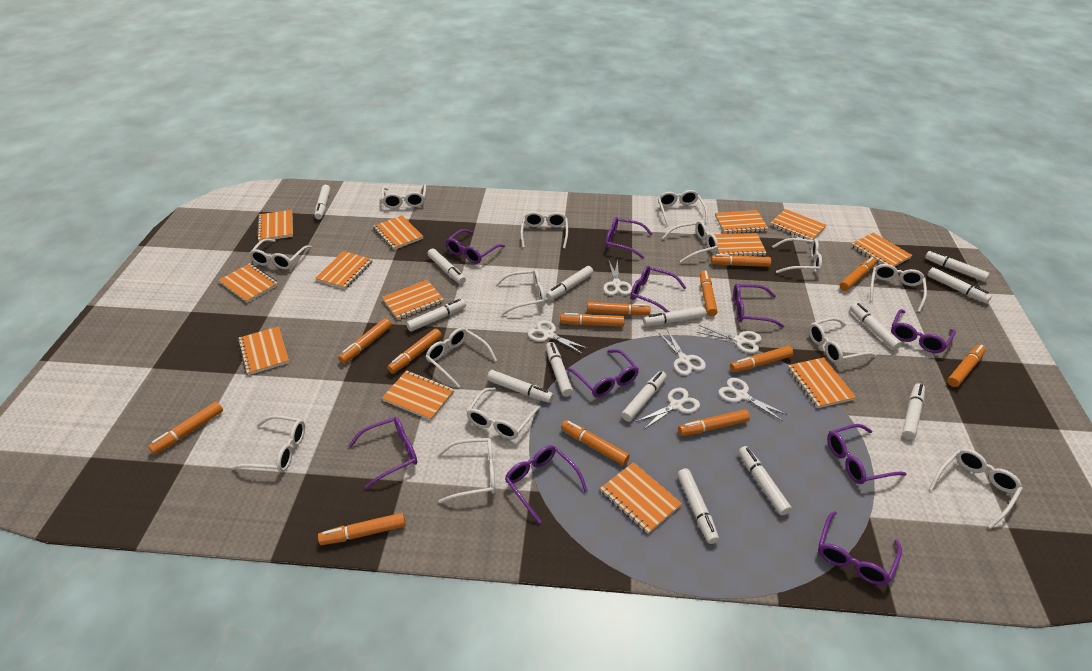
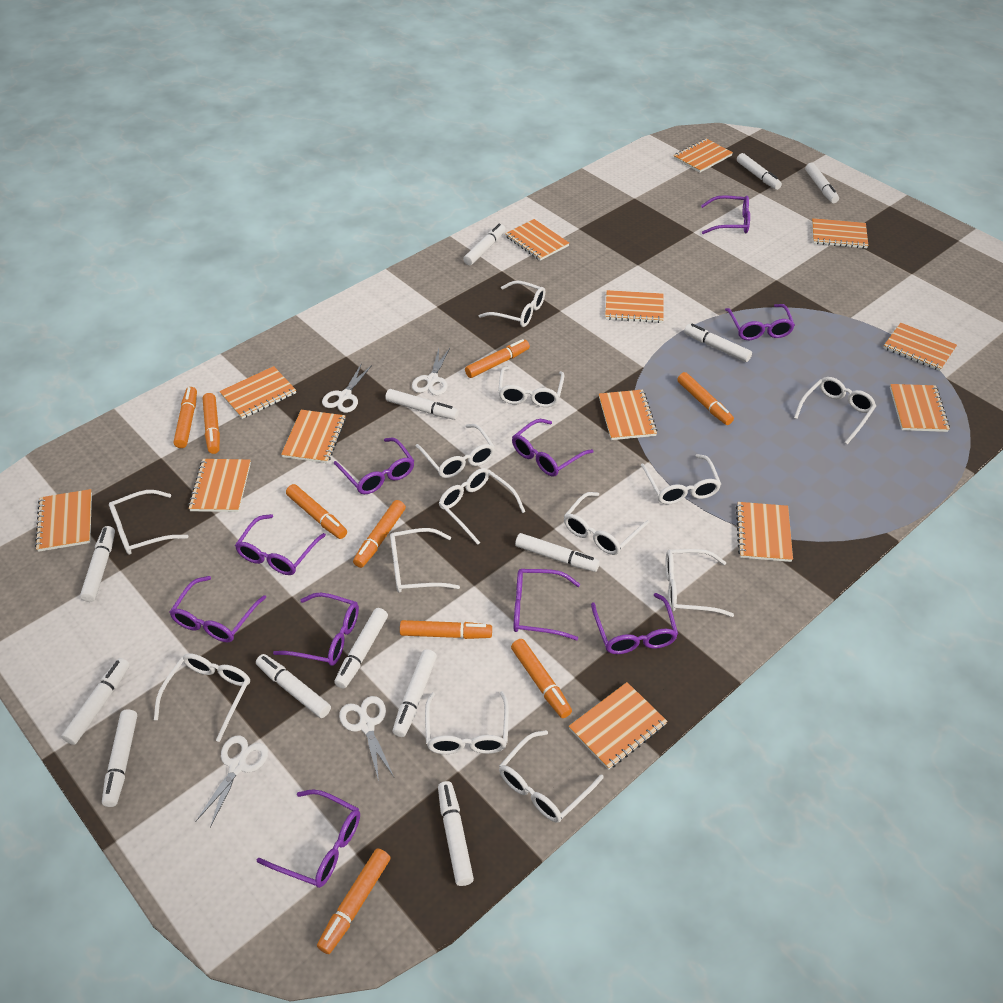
orange marker: [148,402,223,455] [318,513,406,545] [338,318,392,364] [387,329,442,374] [560,313,625,327] [561,420,630,466] [587,302,651,315] [678,409,750,436] [700,271,718,316] [711,254,771,267] [730,346,793,372] [840,257,877,291] [947,345,986,387] = 13 -> [174,387,197,448] [203,393,220,454] [286,484,347,539] [317,848,391,954] [353,500,406,568] [400,620,492,639] [465,339,530,378] [511,639,572,718] [677,372,734,425] = 9
white glasses: [232,415,305,472] [249,239,312,269] [382,184,426,209] [426,328,497,388] [438,438,496,503] [466,387,541,439] [495,269,545,315] [520,212,568,249] [658,190,708,227] [662,221,718,263] [772,238,822,274] [809,317,877,364] [870,264,927,312] [929,449,1023,528] = 14 -> [109,490,188,555] [154,653,250,742] [390,528,460,593] [416,424,495,478] [425,691,509,754] [439,468,525,545] [478,281,545,327] [498,366,564,407] [499,730,604,822] [564,492,650,555] [641,454,721,505] [665,549,734,617] [794,377,876,444] = 13
white marker: [314,185,331,219] [406,299,466,332] [427,248,466,284] [487,370,554,403] [546,266,593,300] [546,342,573,397] [621,371,667,422] [643,306,706,326] [677,469,719,544] [738,446,792,516] [850,303,902,350] [902,383,925,440] [925,250,990,282] [927,267,992,303] = 14 -> [61,658,130,745] [80,526,115,602] [102,709,137,807] [256,654,331,718] [334,608,388,689] [385,389,459,420] [392,649,437,737] [438,781,474,886] [463,224,506,266] [515,533,600,572] [684,324,752,362] [737,153,782,190] [805,163,839,203] = 13
white scissors: [528,320,589,354] [603,259,632,295] [636,388,700,430] [659,330,706,375] [696,325,762,353] [718,378,788,421] = 6 -> [195,736,269,828] [322,363,372,413] [339,696,394,781] [412,348,450,395] = 4

